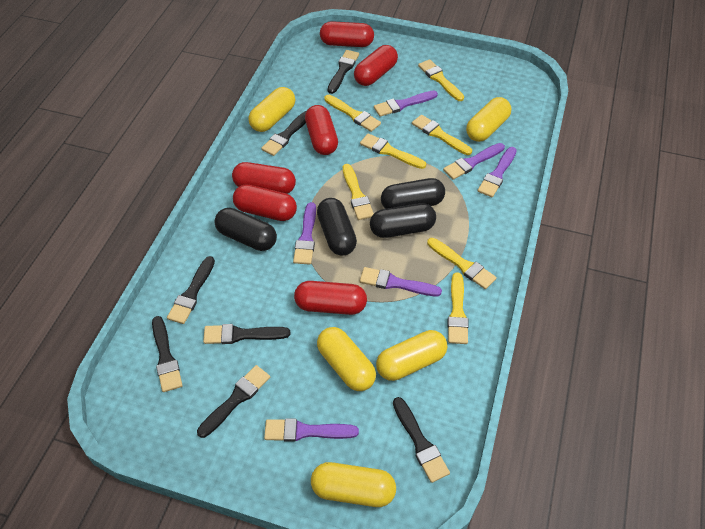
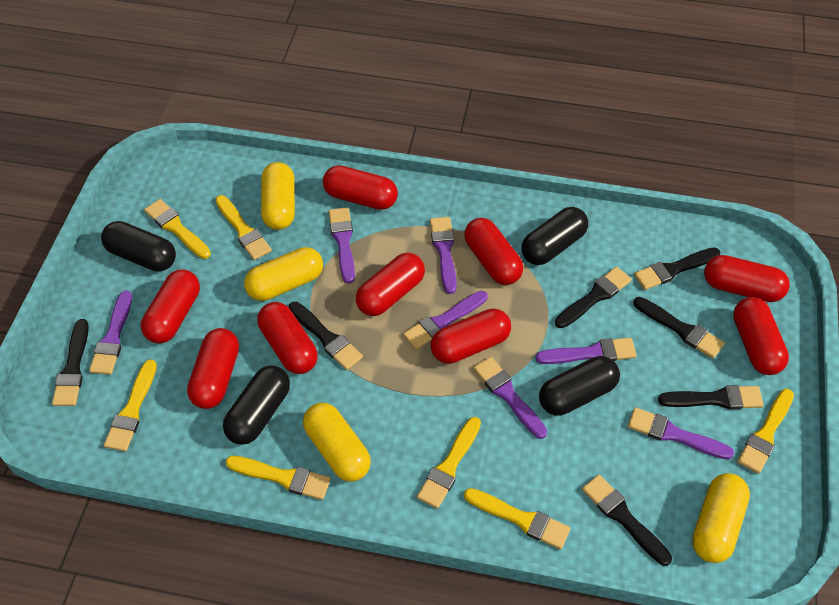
purple brush: [264,418,359,442] [293,202,316,265] [360,267,442,296] [374,91,438,117] [443,143,505,180] [478,147,517,197] = 6 -> [89,290,132,375] [328,207,355,284] [403,291,487,350] [430,217,457,294] [473,357,547,439] [535,338,637,364] [628,407,734,460] = 7
red capsule: [232,162,296,194] [233,185,297,221] [294,281,367,315] [305,105,338,155] [320,21,374,47] [354,45,398,86] = 6 -> [141,269,200,343] [187,328,239,409] [257,302,318,374] [323,165,398,210] [356,253,425,316] [431,308,511,364] [464,218,523,285] [704,255,790,302] [733,297,789,375] = 9
yellow capsule: [249,87,295,132] [311,462,396,507] [317,327,376,391] [376,330,447,381] [466,97,511,142] = 5 -> [244,247,323,301] [261,162,295,230] [303,403,371,482] [692,473,750,563] = 4

